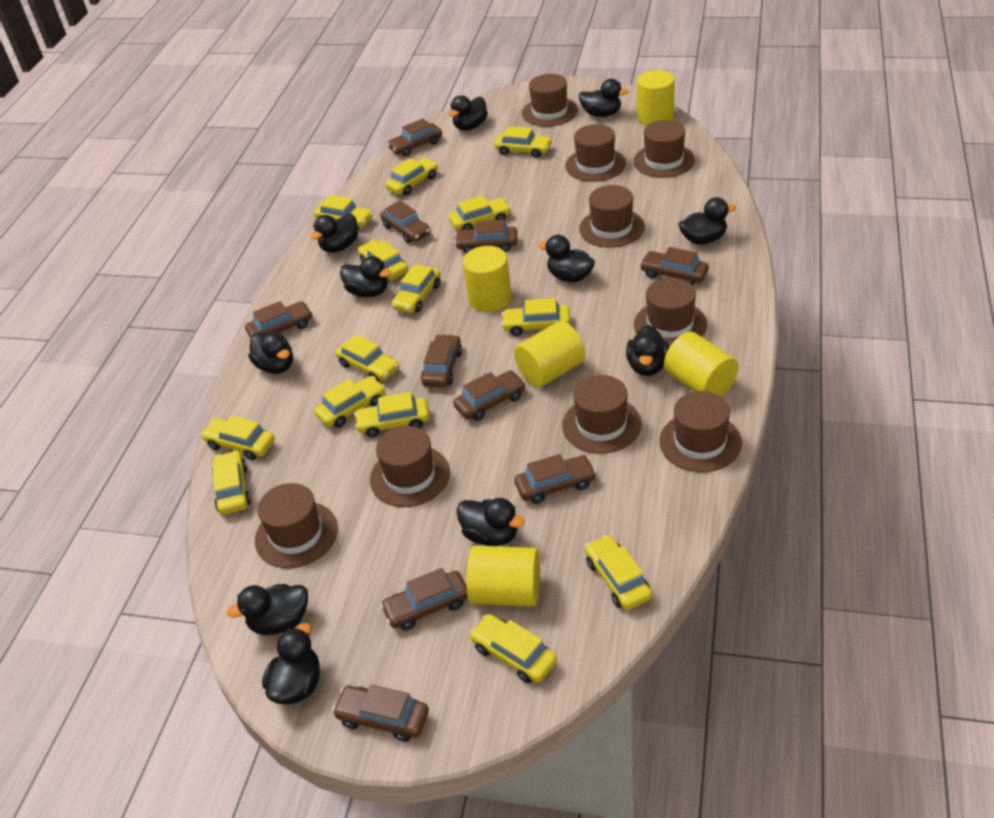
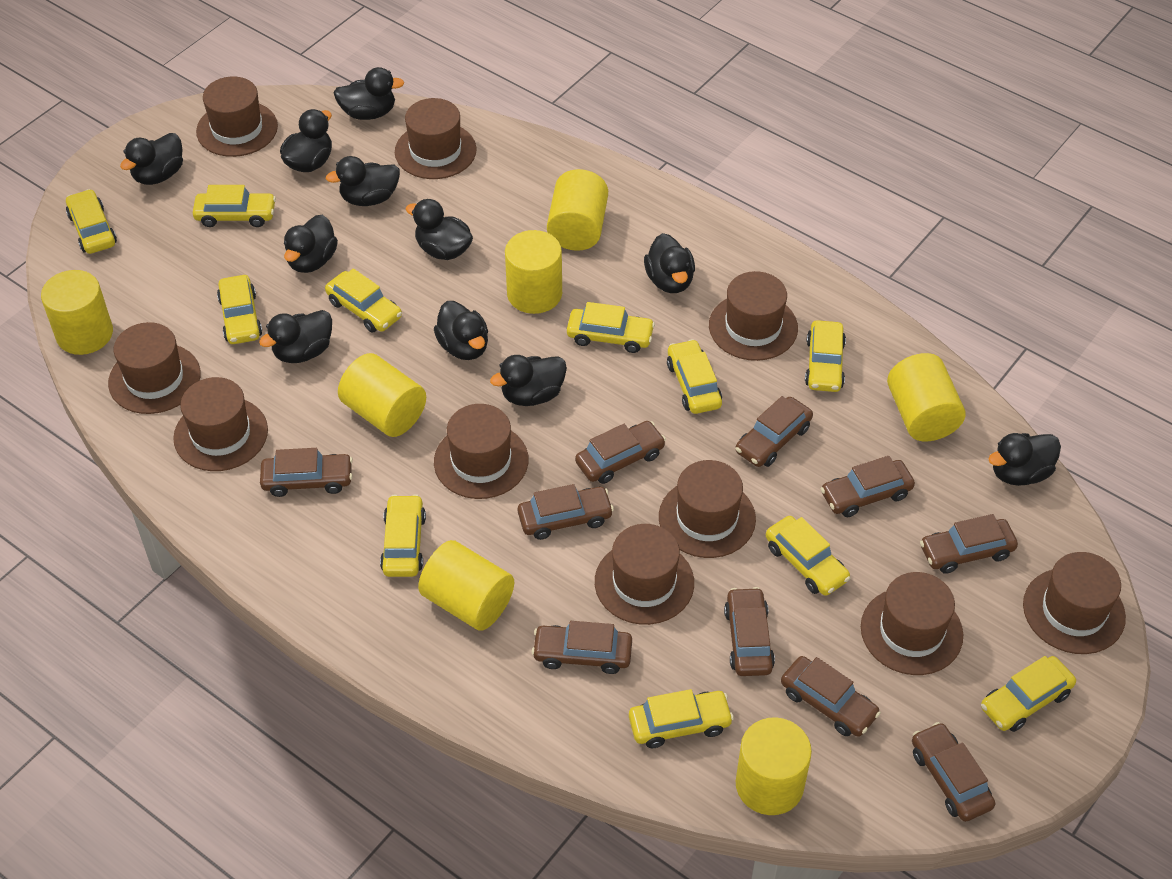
brown hat: [255,483,338,568] [370,426,450,507] [522,74,578,127] [562,375,642,454] [565,124,626,182] [579,185,645,248] [633,120,695,178] [634,278,707,347] [659,391,742,472] = 9 -> [108,322,201,414] [173,377,268,471] [196,76,278,157] [395,98,477,179] [434,404,529,499] [595,524,694,625] [659,460,756,558] [709,271,798,361] [861,572,963,675] [1023,552,1126,654] = 10
yellow car: [201,415,275,460] [212,450,251,515] [314,195,373,230] [314,376,385,428] [335,334,399,382] [354,392,429,438] [358,240,408,281] [385,158,438,196] [391,264,441,313] [449,195,511,230] [469,614,557,684] [494,126,552,158] [501,298,570,336] [585,535,652,610] = 14 -> [66,189,117,254] [193,185,276,227] [217,275,262,344] [325,268,402,333] [380,494,426,577] [567,302,655,353] [629,689,734,748] [667,339,722,414] [766,516,851,596] [805,320,846,392] [981,656,1076,732] = 11
yellow cylinder: [463,246,512,312] [466,546,540,607] [514,321,585,387] [637,70,675,125] [664,332,738,397] = 5 -> [41,270,113,355] [338,353,426,437] [418,540,514,631] [505,230,562,314] [547,169,608,251] [736,717,812,815] [887,353,966,442] = 7

